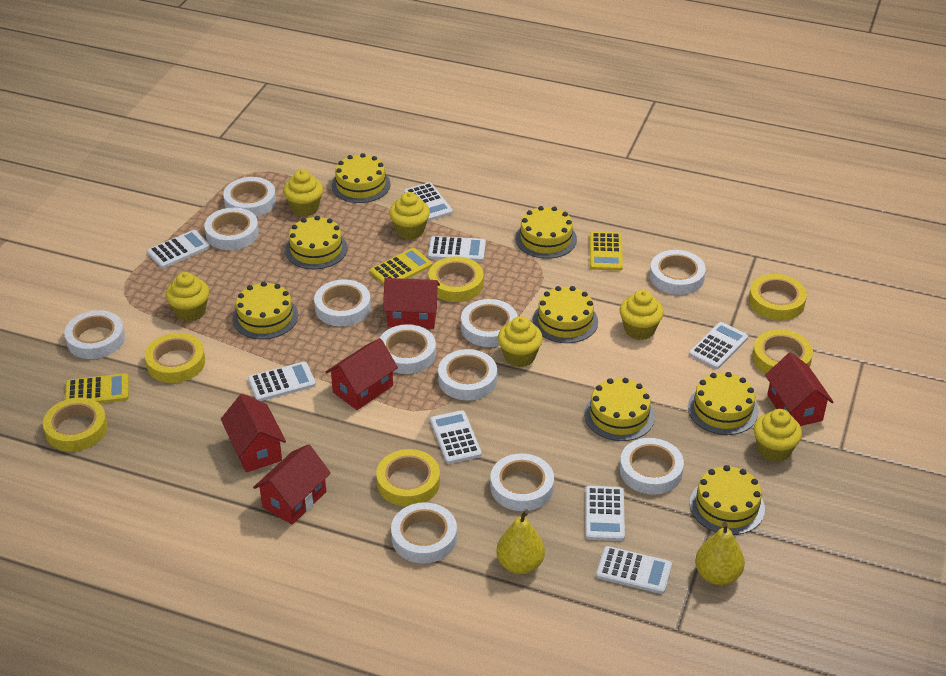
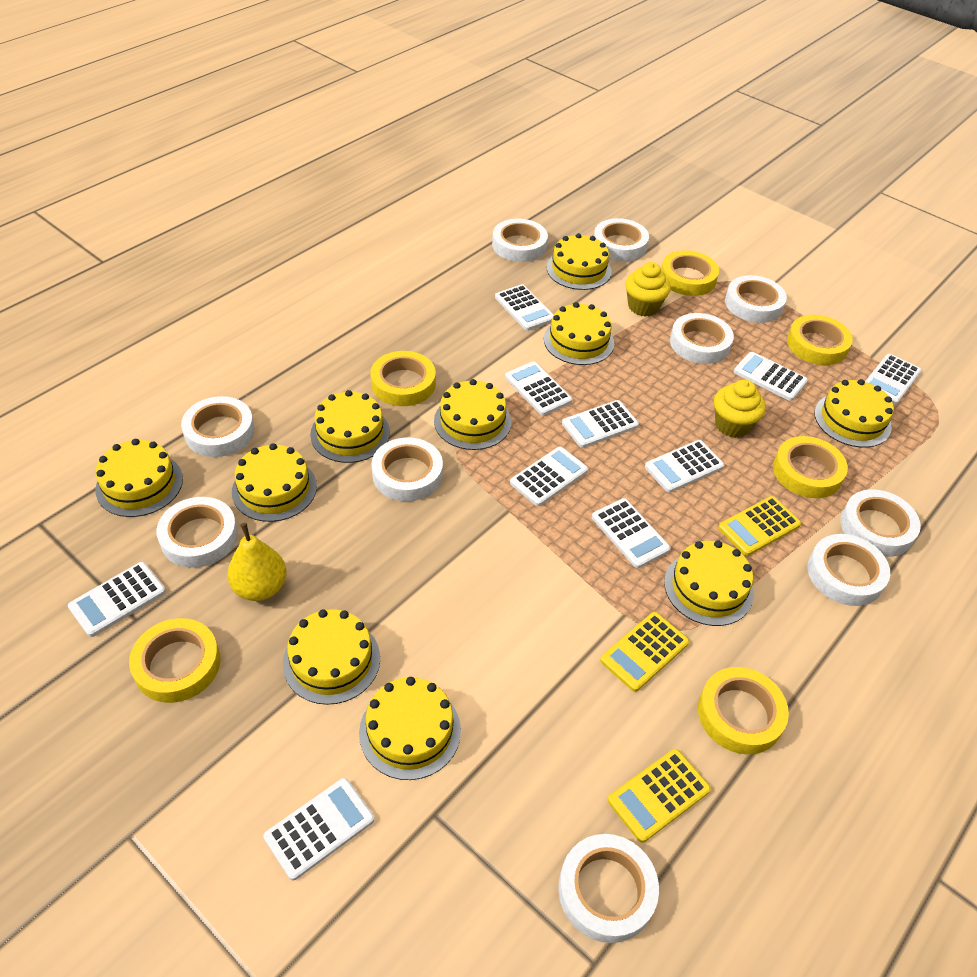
red house: [221,394,286,472] [253,444,331,525] [326,338,398,410] [383,278,440,329] [765,352,833,426] = 5 -> none = 0
white calculator: [147,230,210,268] [248,362,316,401] [404,182,453,221] [428,236,486,262] [430,410,482,464] [585,486,625,541] [596,546,672,594] [689,322,748,369] = 8 -> [68,562,166,637] [263,778,374,881] [495,284,554,331] [505,361,572,416] [510,447,588,506] [562,400,639,448] [592,498,671,568] [645,440,724,493] [734,352,808,401] [865,354,922,405] = 10
white tape: [64,310,125,359] [204,208,259,250] [223,177,276,217] [314,280,371,326] [380,324,436,374] [391,502,457,563] [438,349,497,400] [461,299,518,347] [490,453,554,511] [620,438,684,495] [650,250,706,295] = 11 -> [156,497,238,568] [181,396,254,457] [371,437,443,501] [492,219,548,262] [558,834,659,943] [594,218,649,261] [670,313,734,364] [725,275,787,323] [808,534,890,606] [840,489,921,557] = 10
yellow cake: [233,282,298,339] [285,216,347,269] [331,153,390,203] [515,206,577,259] [533,286,598,343] [584,378,655,441] [688,372,758,435] [690,465,765,535] = 8 -> [96,439,183,517] [232,443,317,522] [283,609,380,705] [310,390,390,463] [359,677,461,780] [434,379,511,450] [544,302,614,365] [547,233,612,290] [664,541,754,626] [814,379,894,448] = 10
yellow cupcake: [166,272,209,322] [283,170,323,217] [389,192,430,240] [498,316,543,367] [620,290,664,340] [754,409,802,462] = 6 -> [625,262,671,317] [714,379,766,438] = 2
yellow pear: [496,509,545,574] [695,522,745,585] = 2 -> [227,523,287,601] = 1

